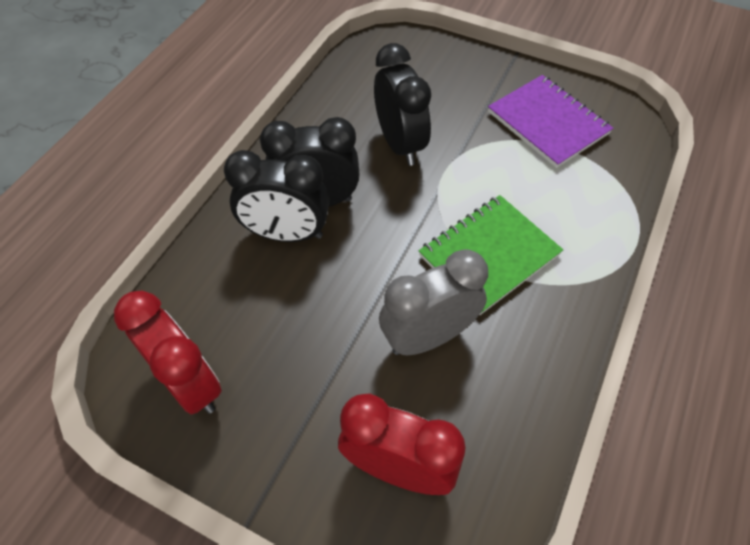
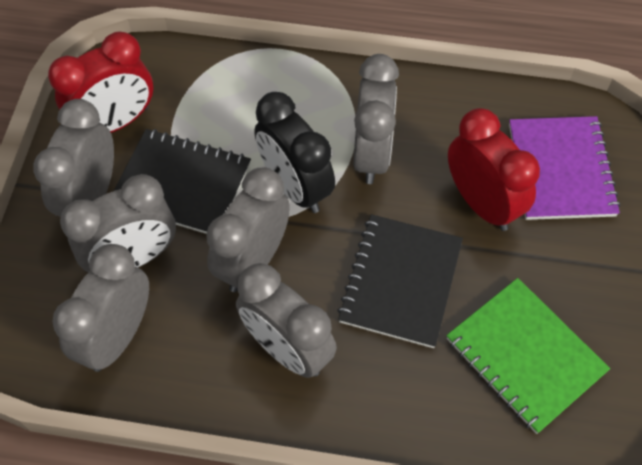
black clock: [224,150,329,242] [260,117,360,207] [374,43,431,166] = 3 -> [254,92,335,213] = 1
black notebook: none = 0 -> [114,129,251,234] [337,214,463,348] = 2
grey clock: [379,249,488,355] = 1 -> [33,99,114,217] [52,244,149,372] [60,174,176,272] [206,167,290,292] [236,263,337,378] [353,54,399,184] = 6

